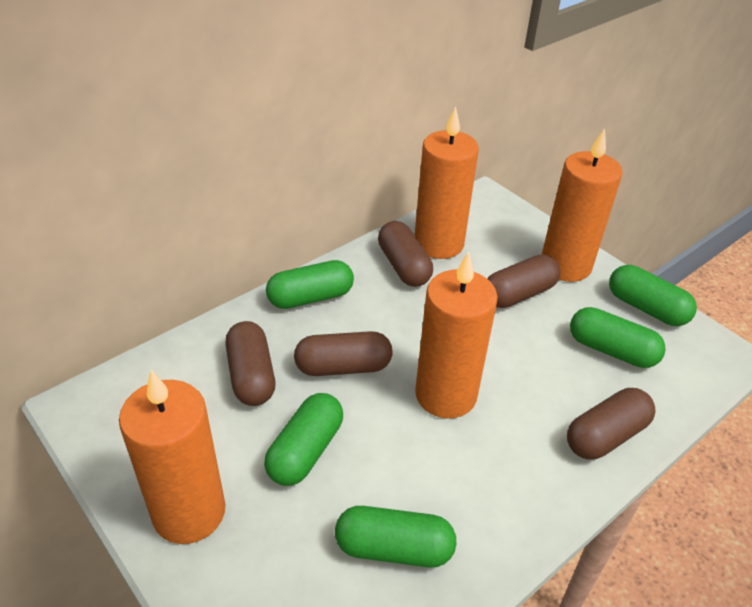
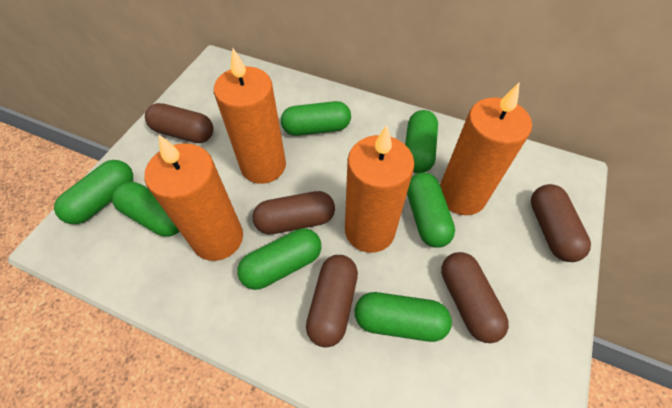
green capsule: [264,393,343,486] [266,260,354,309] [335,506,456,568] [570,307,666,368] [609,265,697,326] = 5 -> [54,160,133,224] [112,182,180,237] [237,228,321,290] [281,101,351,136] [355,292,452,342] [405,110,438,173] [407,172,455,248] = 7

